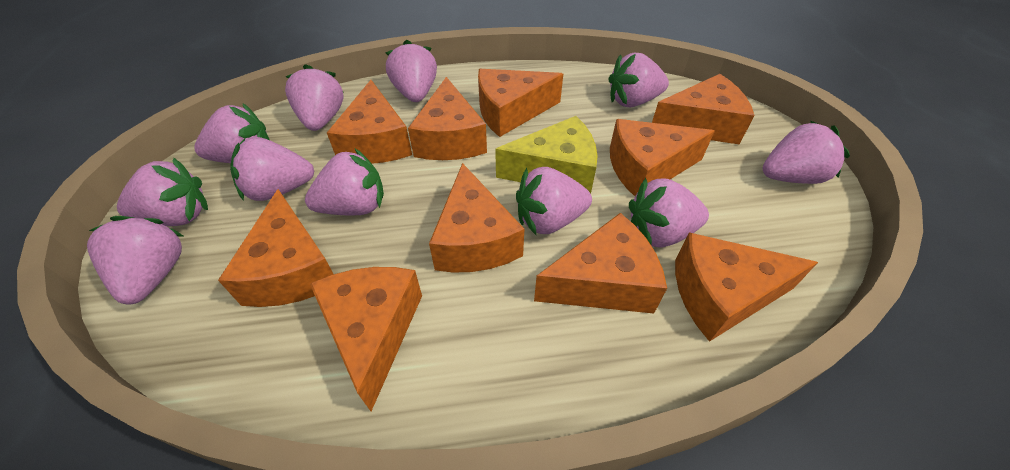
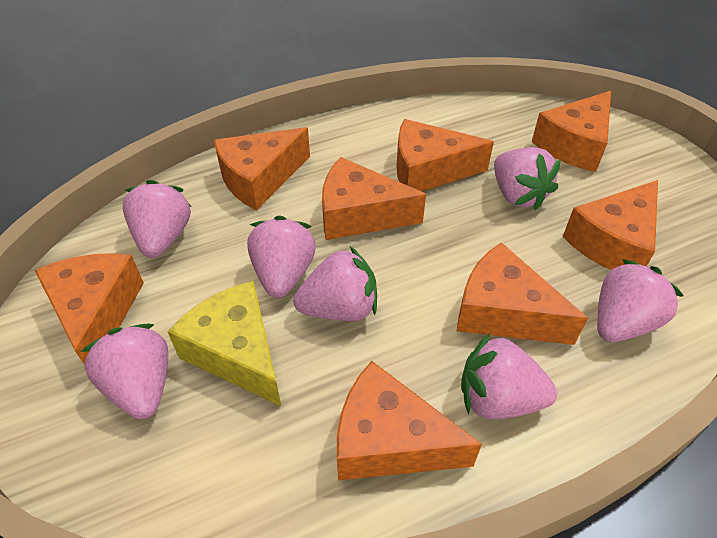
orange cheese: [218,189,333,307] [310,267,422,411] [327,80,412,164] [408,77,487,160] [429,163,524,273] [478,69,563,137] [534,213,667,314] [610,119,715,196] [652,74,755,145] [675,232,818,342] = 10 -> [35,253,144,365] [214,127,310,210] [322,157,426,240] [337,361,482,480] [396,119,494,192] [457,242,588,345] [532,91,611,172] [563,180,658,270] = 8
pink strawberry: [87,216,183,304] [117,158,208,226] [194,104,269,163] [230,137,314,201] [285,64,344,131] [305,149,384,215] [386,40,437,102] [516,167,592,235] [608,53,669,108] [629,178,709,247] [763,121,850,184] = 11 -> [81,323,168,419] [123,180,191,258] [247,215,316,298] [293,246,377,321] [461,333,557,419] [494,147,561,210] [597,259,684,342] = 7

